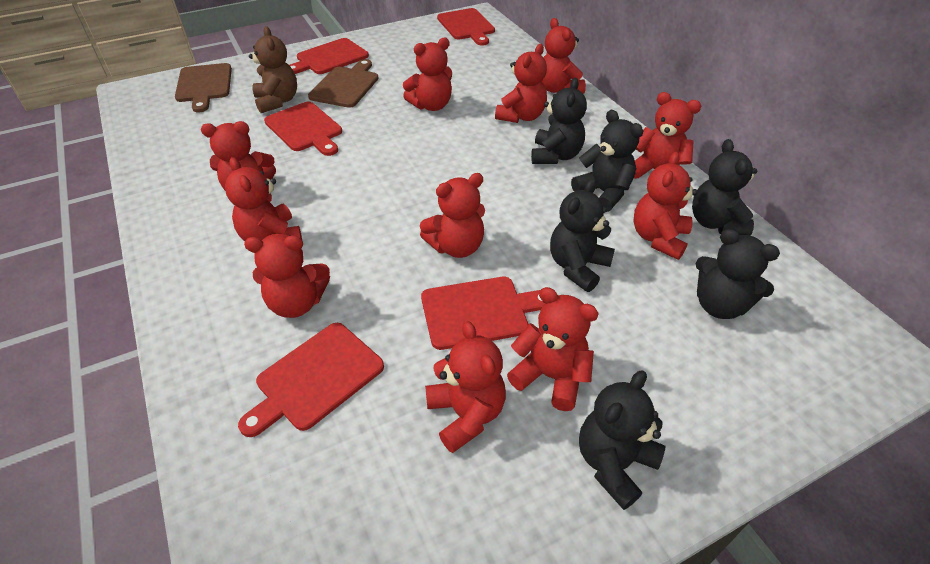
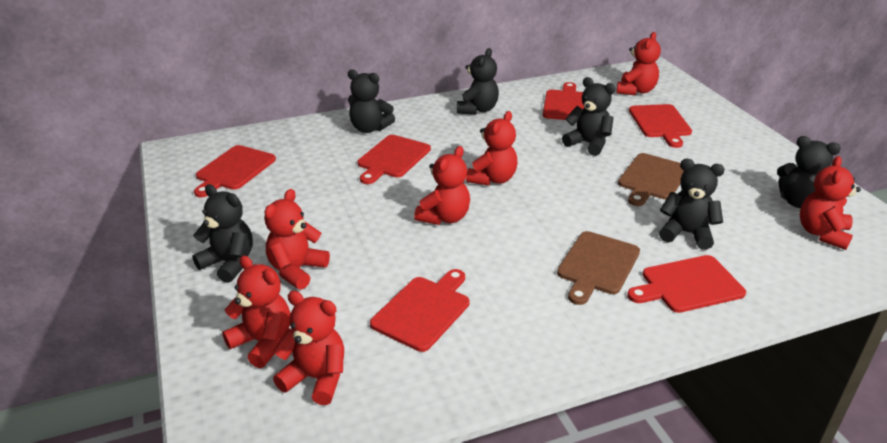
brown teddy bear: [249,26,297,113] = 1 -> none = 0
red cutting board: [238,323,384,437] [264,102,342,156] [290,38,369,74] [421,277,545,350] [437,8,495,46] = 5 -> [194,145,276,198] [358,135,431,184] [370,269,470,352] [543,82,585,120] [627,255,746,313] [629,104,692,148] = 6
red teddy bear: [201,121,276,190] [225,157,302,241] [244,234,330,318] [403,38,452,111] [420,173,485,258] [425,321,506,453] [495,44,547,123] [507,287,599,411] [542,18,586,94] [633,152,698,260] [634,92,701,179] = 11 -> [222,256,290,368] [265,189,330,290] [273,291,344,405] [414,146,470,225] [466,111,517,186] [616,32,661,95] [800,156,861,250] = 7

